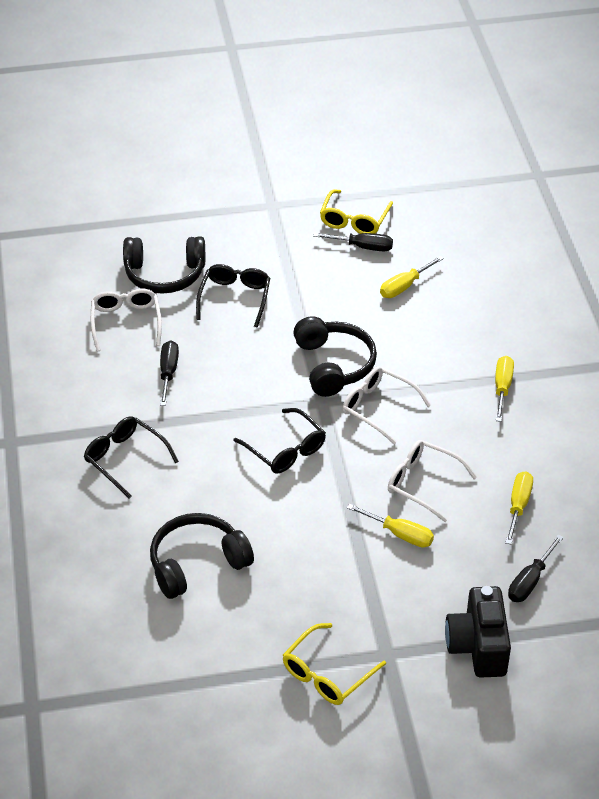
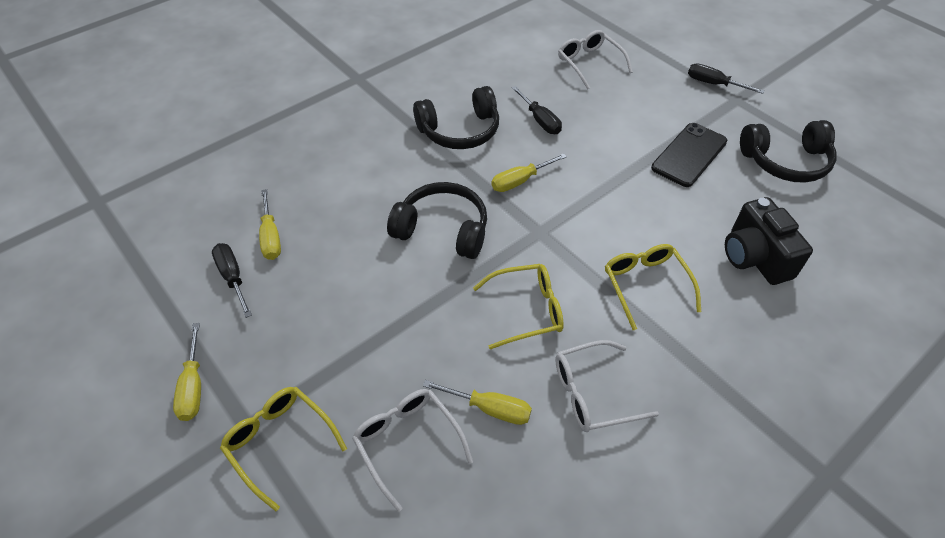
black glasses: [84,416,179,499] [196,264,270,328] [233,408,326,474] = 3 -> none = 0
black phone: none = 0 -> [651,123,727,187] = 1
yellow glasses: [283,623,386,705] [320,189,393,234] = 2 -> [220,387,347,511] [473,264,564,349] [605,244,701,330] = 3

